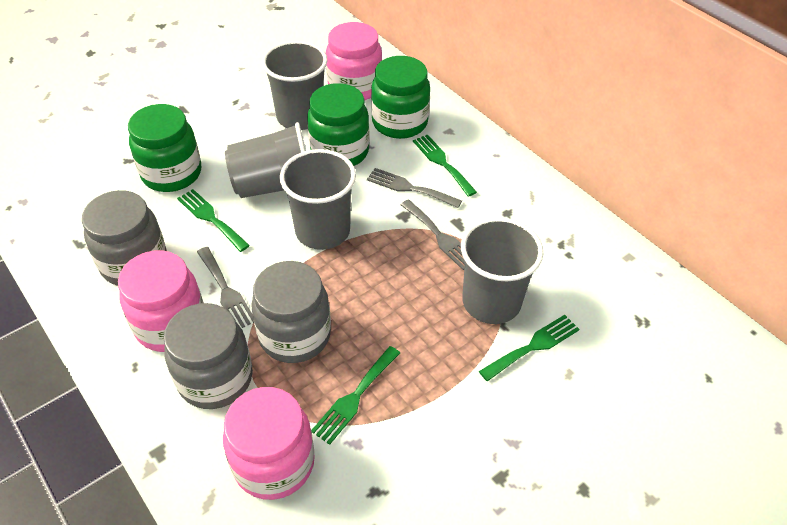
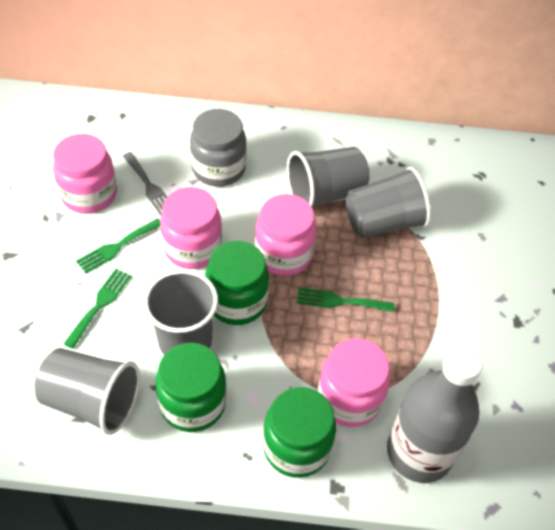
green fork: [177,189,250,252] [311,346,400,445] [413,135,477,197] [479,315,580,382] = 4 -> [64,269,131,349] [76,218,160,274] [297,287,394,312] = 3
grey bottle: none = 0 -> [387,346,483,483] = 1
grey fork: [197,247,254,328] [367,168,462,208] [400,199,465,270] = 3 -> [123,152,167,216] = 1
grey jar: [82,190,167,286] [163,303,253,409] [251,261,331,363] = 3 -> [190,109,247,187] = 1
pink jar: [118,250,204,352] [223,387,315,500] [326,22,382,100] = 3 -> [53,134,117,214] [160,187,222,269] [255,194,316,276] [318,339,390,427] = 4

